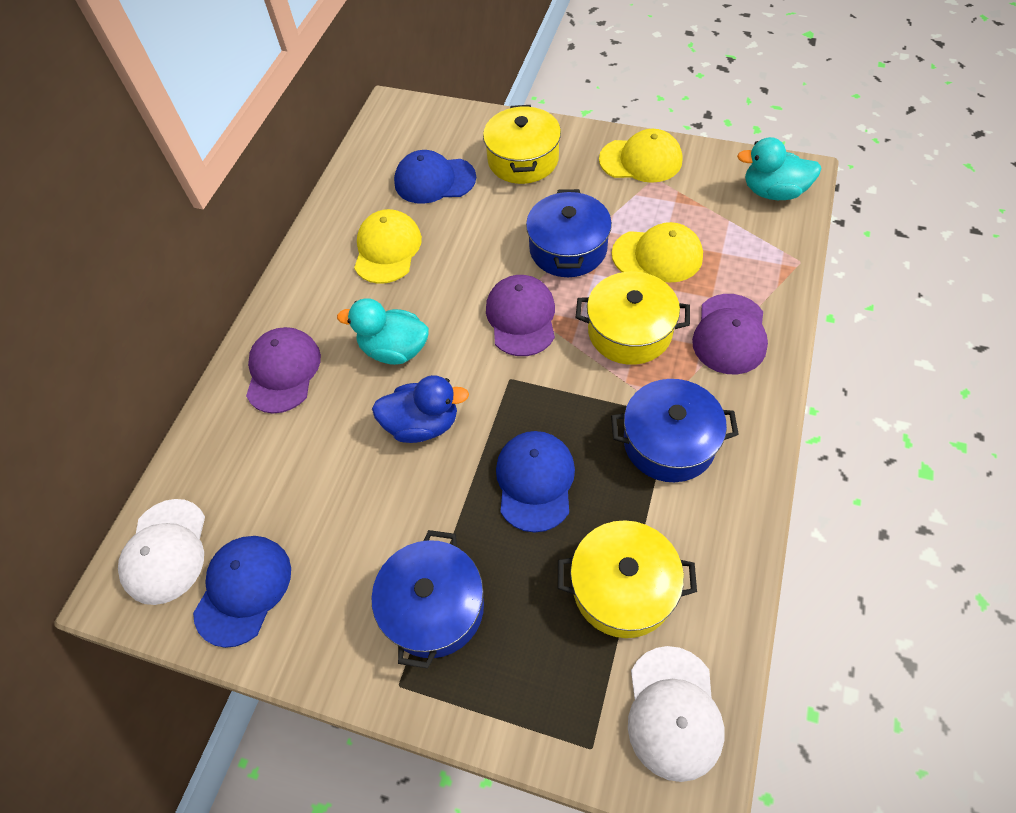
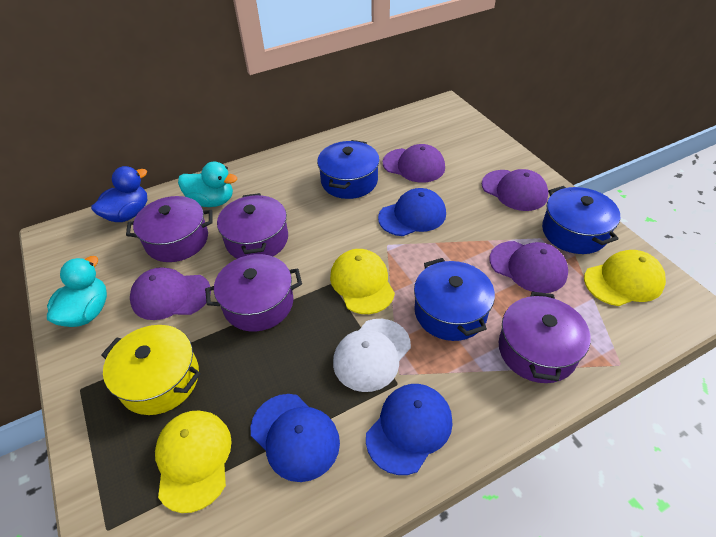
purple cap: [246,327,321,413] [486,275,555,356] [692,294,768,374] = 3 -> [130,267,211,320] [383,144,445,183] [482,169,548,211] [490,241,568,293] = 4
purple pot: none = 0 -> [126,196,213,262] [205,254,302,331] [217,193,288,259] [498,291,591,383] = 4
white cap: [118,499,205,605] [628,646,725,782] = 2 -> [333,319,411,392] = 1
yellow pot: [483,105,561,184] [558,520,697,638] [575,272,690,365] = 3 -> [101,325,201,415] = 1

